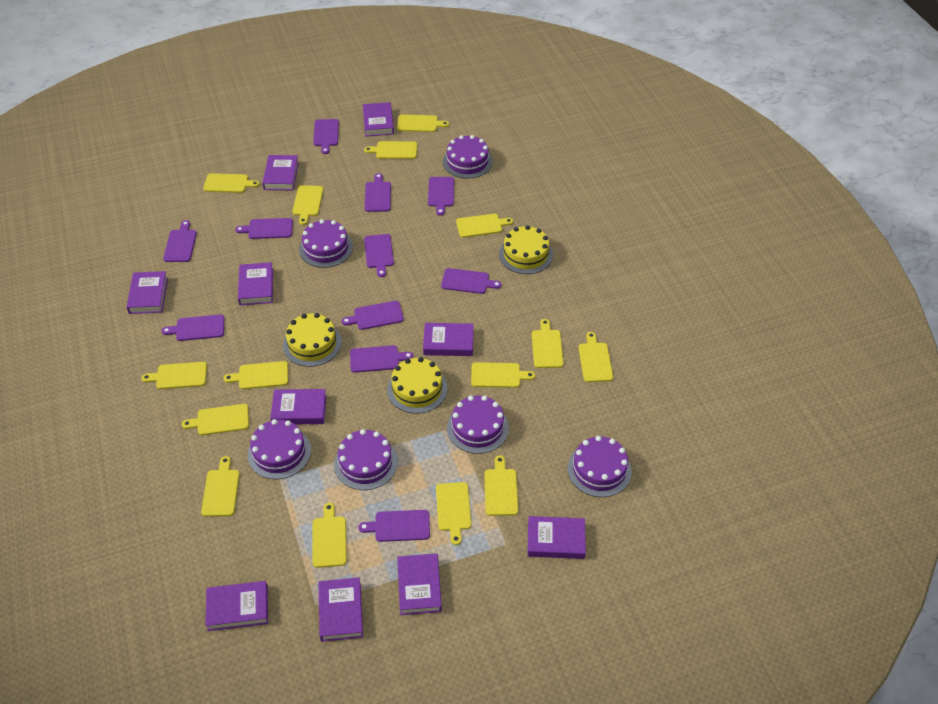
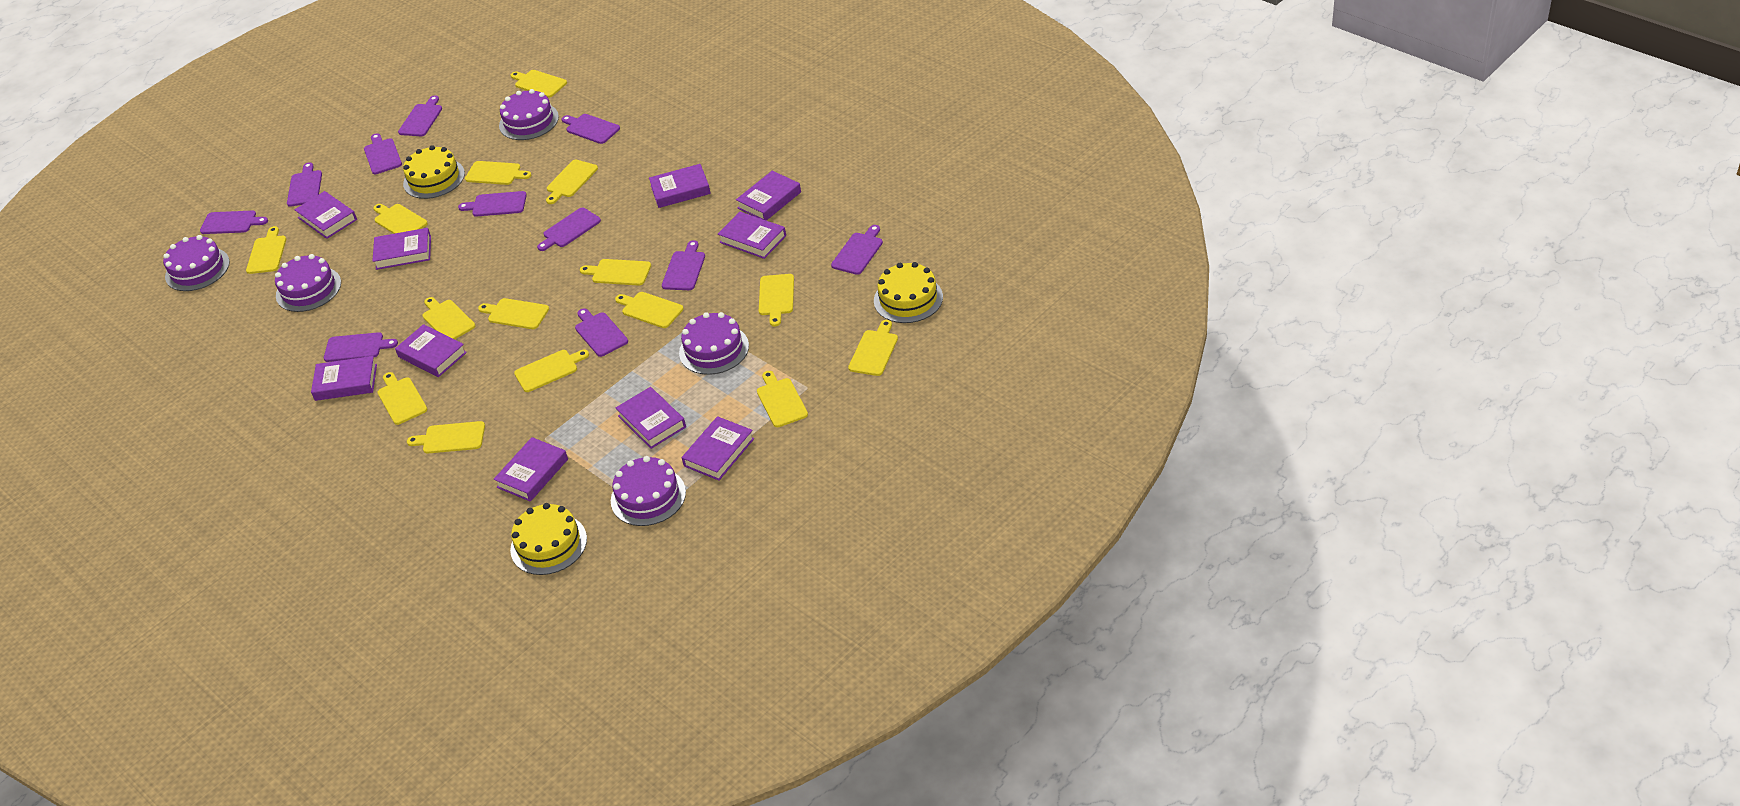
purple cake: [248,419,311,479] [299,219,353,268] [334,429,398,490] [443,135,493,179] [447,395,509,454] [568,436,632,497] = 6 -> [163,235,230,291] [275,254,341,312] [499,89,559,140] [611,456,686,526] [679,312,749,375] = 5

